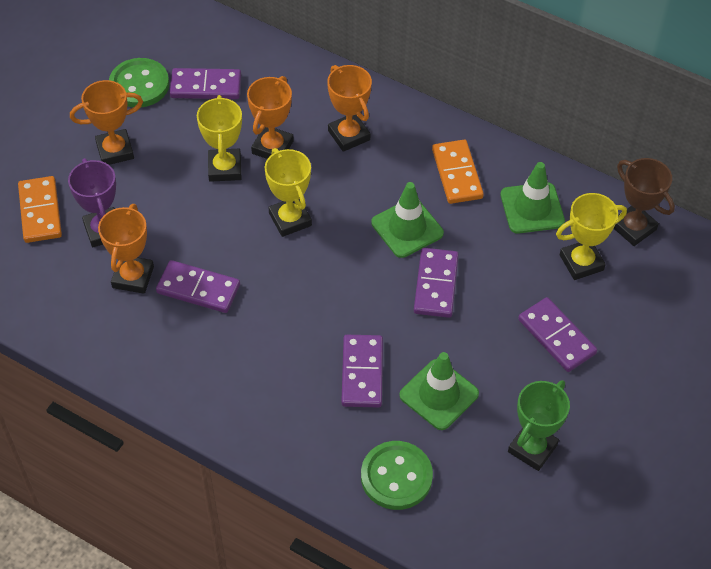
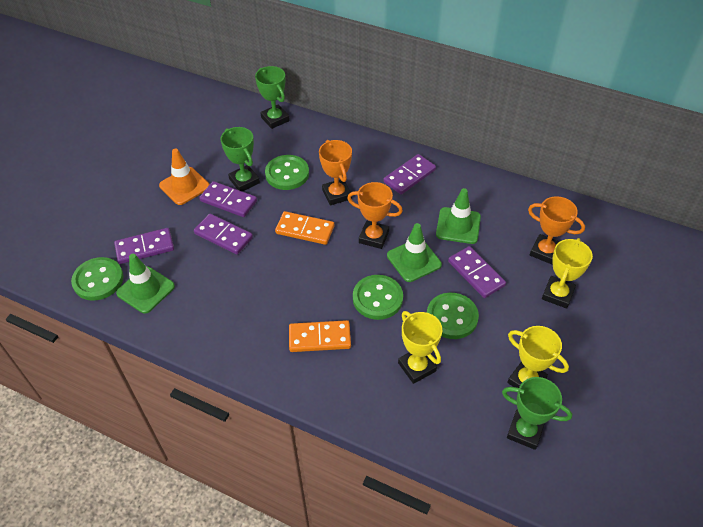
brown trophy: [614,158,675,246] = 1 -> none = 0
green button: [109,58,169,108] [361,441,433,510] = 2 -> [71,257,124,301] [265,155,309,190] [353,275,403,320] [427,293,479,339] = 4
green trophy: [508,380,570,471] = 1 -> [220,127,260,191] [255,66,290,129] [502,377,572,450] = 3
orange traffic cone: none = 0 -> [159,148,210,205] = 1
orange trophy: [70,80,143,165] [98,204,154,294] [247,76,294,159] [327,65,372,152] = 4 -> [319,140,352,205] [347,182,403,249] [528,196,585,265] = 3
purple trophy: [68,158,116,247] = 1 -> none = 0

